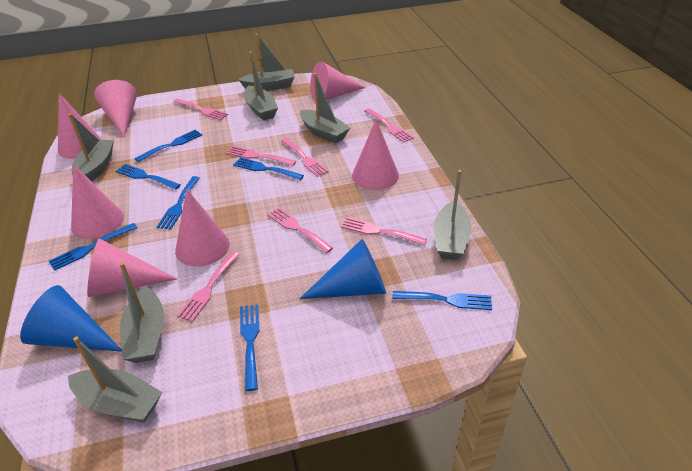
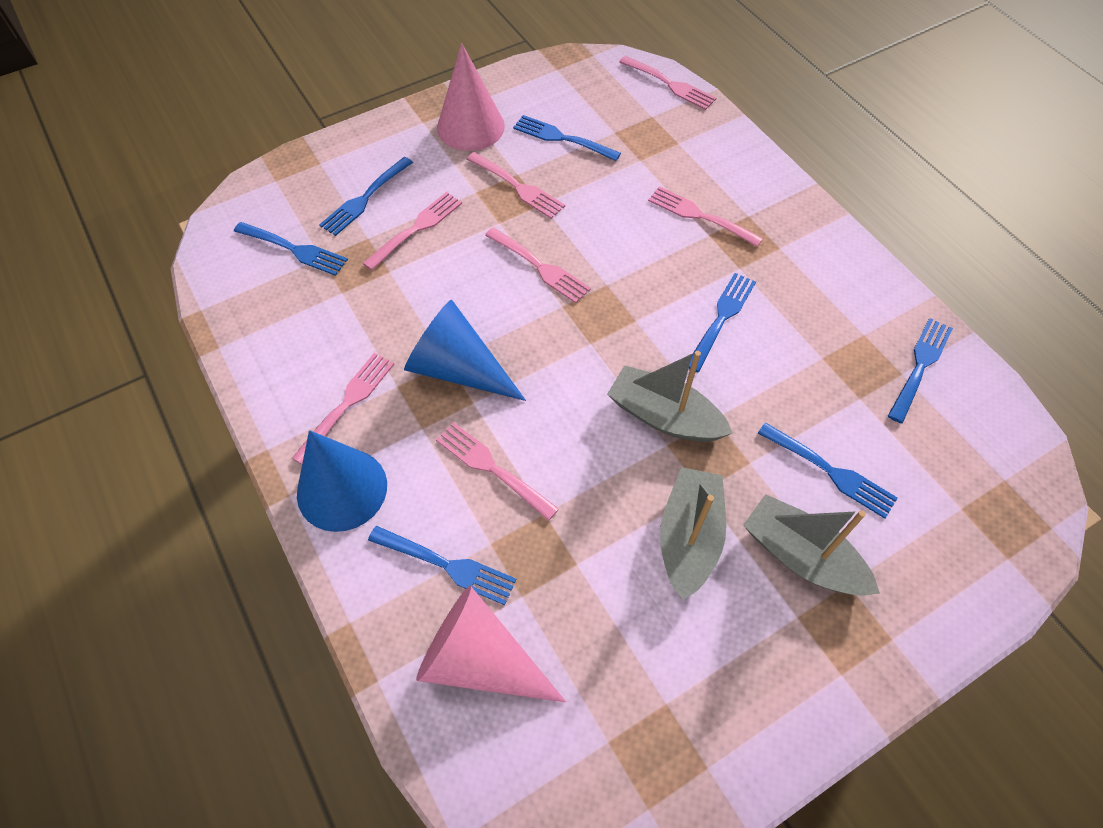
grey boat: [68,113,114,182] [68,337,162,422] [120,262,164,363] [238,34,295,91] [244,51,278,120] [300,73,350,144] [434,170,471,260] = 7 -> [607,351,733,442] [660,467,726,600] [743,494,880,596] = 3
pink cone: [58,93,102,159] [71,164,124,239] [87,239,177,297] [94,80,137,137] [175,189,229,267] [310,61,366,102] [352,119,399,190] = 7 -> [416,586,566,702] [437,43,505,151] = 2

